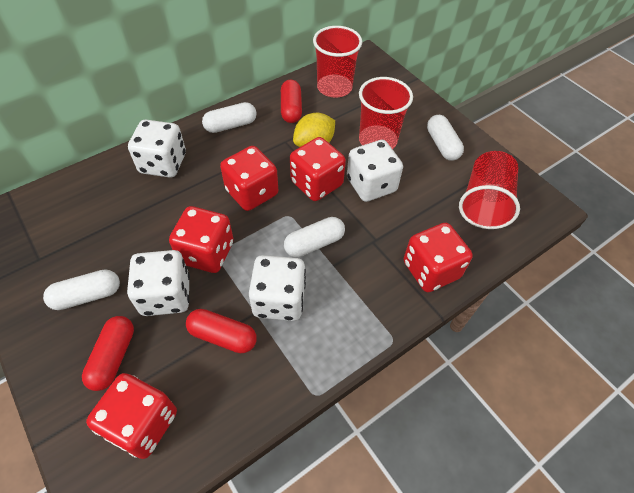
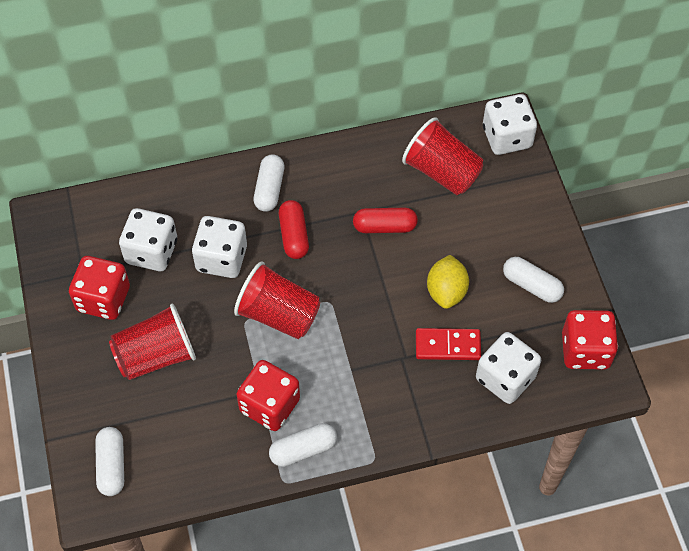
red capsule: [82,316,134,391] [186,309,257,353] [281,79,302,123] = 3 -> [279,200,309,259] [353,208,418,233] = 2
red dice: [86,373,177,459] [169,206,233,273] [220,146,278,211] [290,137,346,201] [404,223,473,292] = 5 -> [69,256,130,320] [236,360,300,431] [562,310,618,370] = 3
red domino: none = 0 -> [416,328,481,360] = 1

